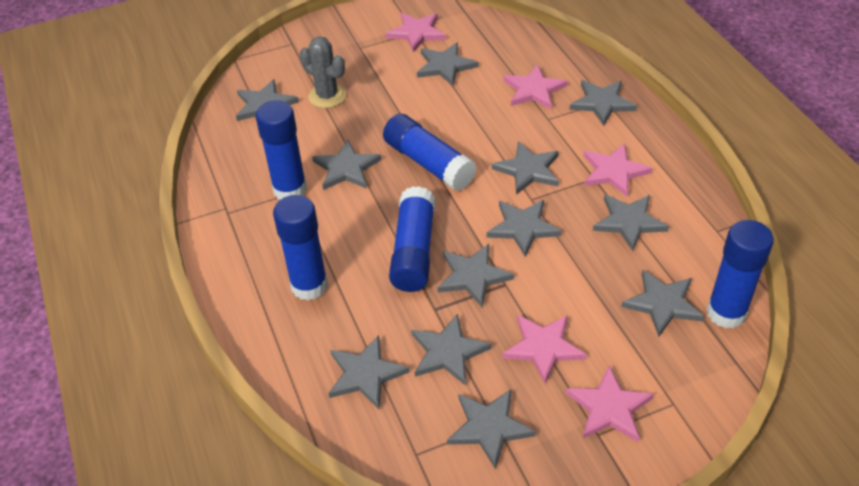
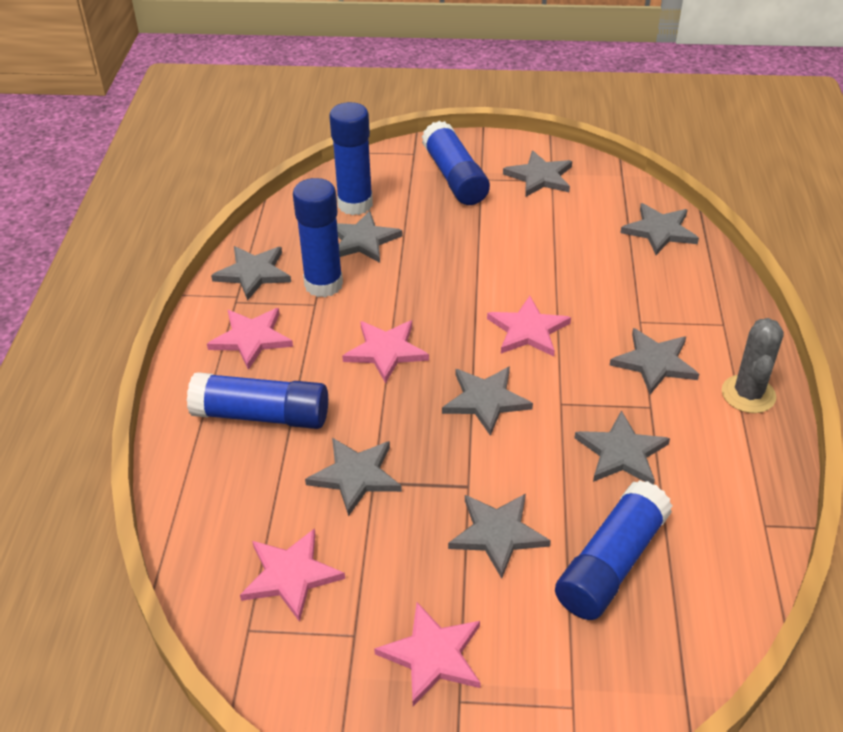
grey star: [236,79,299,121] [312,140,382,190] [328,335,410,409] [411,314,491,386] [417,42,478,86] [437,244,514,307] [447,390,536,469] [486,200,562,257] [492,141,559,195] [569,80,637,126] [593,195,669,251] [621,270,704,337] = 12 -> [211,246,291,301] [305,438,402,517] [337,211,403,263] [442,366,533,436] [448,493,551,579] [503,151,572,197] [575,410,670,485] [610,328,699,395] [620,203,699,255] = 9

